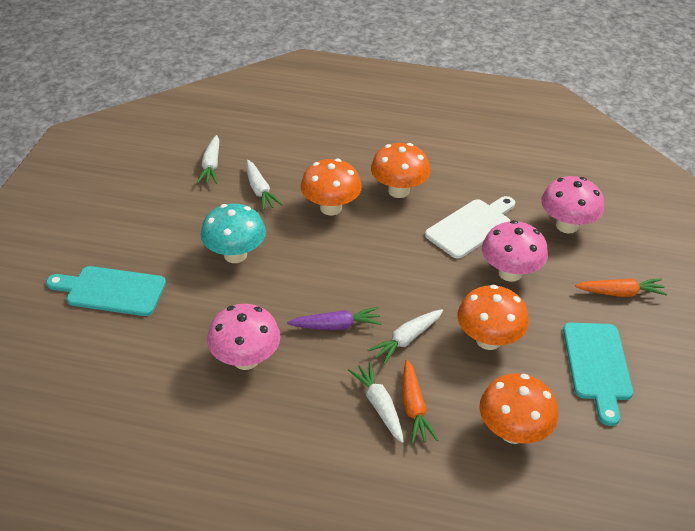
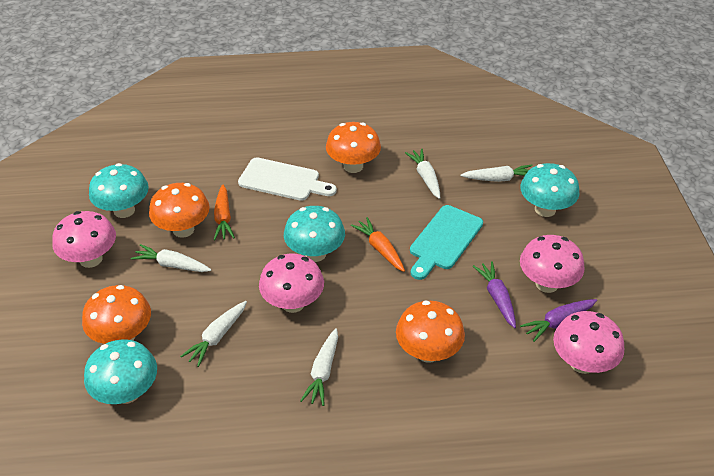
pink mushroom: [207,304,281,370] [482,220,548,282] [541,176,604,234] = 3 -> [52,211,116,268] [259,254,324,313] [520,235,585,293] [553,311,624,374] = 4
purple carrot: [287,307,382,330] = 1 -> [473,261,516,328] [520,299,597,342] = 2
turquoise cutting board: [46,266,166,316] [563,323,633,426] = 2 -> [410,205,483,280] = 1
turquoise mushroom: [201,204,266,263] = 1 -> [84,339,157,404] [89,163,149,218] [284,206,345,262] [520,163,579,217] = 4
white carrot: [197,135,220,184] [246,160,283,210] [348,362,404,443] [368,309,443,365] = 4 -> [131,244,211,272] [180,301,247,367] [300,328,338,406] [405,149,440,199] [461,165,533,182] = 5

